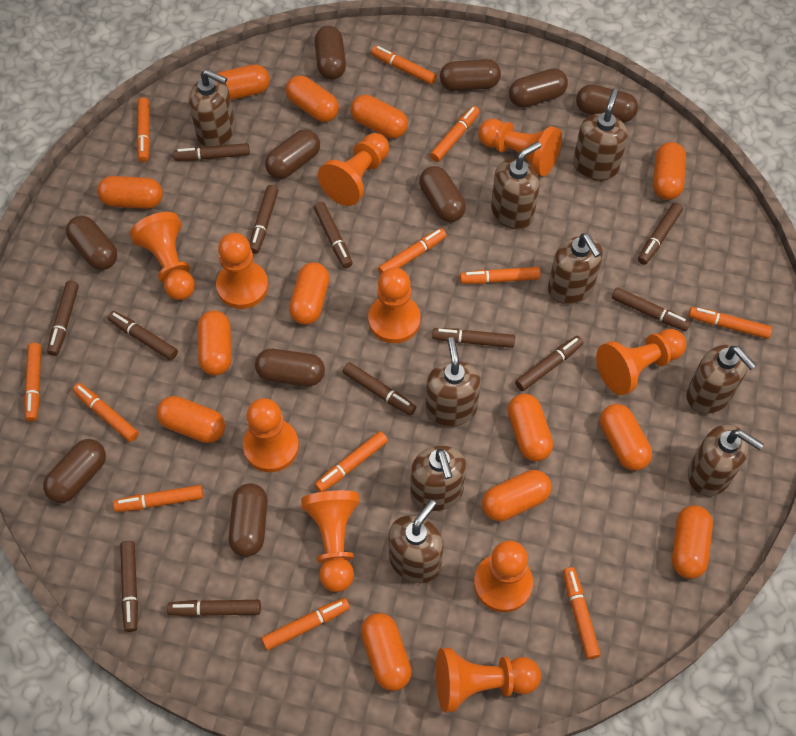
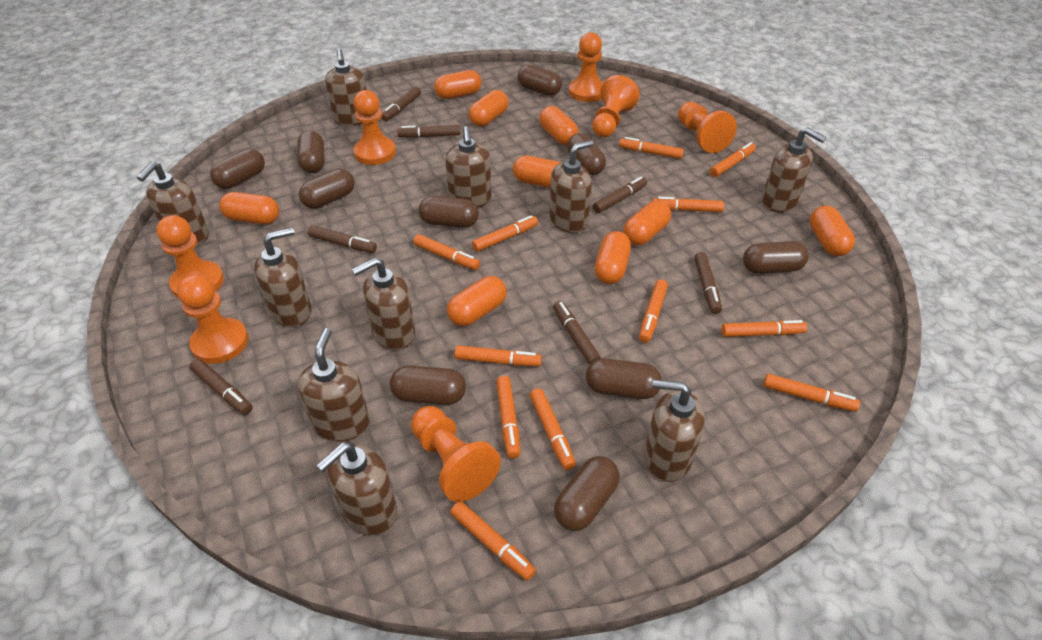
brown marker: [47,281,79,356] [108,311,178,360] [120,541,138,632] [167,600,261,617] [173,143,250,161] [250,185,278,254] [314,202,353,268] [343,362,416,416] [432,328,515,348] [515,336,583,391] [612,287,691,331] [638,203,683,265] = 12 -> [190,359,253,415] [308,225,377,253] [381,87,421,121] [397,125,461,138] [553,301,601,365] [593,176,647,213] [694,252,722,314] = 7
brown soap dispenser: [189,69,235,147] [388,500,443,583] [410,446,467,511] [425,337,481,427] [491,141,541,230] [548,233,603,304] [573,89,628,181] [686,345,757,414] [688,424,764,496] = 9 -> [137,162,209,245] [254,227,312,327] [298,328,370,442] [316,442,397,536] [325,49,367,126] [352,257,415,350] [445,126,492,208] [549,140,594,233] [644,379,705,482] [762,127,826,213] = 10
orange capsule: [97,176,163,209] [157,396,225,443] [198,311,232,375] [217,64,270,100] [286,75,339,122] [289,262,329,325] [350,95,408,138] [361,613,412,691] [482,470,552,521] [508,394,553,461] [600,404,652,471] [653,142,686,200] [672,505,713,579] = 13 -> [219,192,279,224] [434,70,482,99] [447,276,507,326] [468,90,509,126] [513,156,561,188] [539,106,578,145] [595,231,631,284] [623,201,671,245] [809,205,855,256] = 9
orange pawn: [130,212,195,300] [216,233,268,309] [243,398,299,472] [301,490,360,592] [318,133,389,206] [368,268,421,343] [436,648,541,712] [474,541,533,612] [478,119,562,176] [596,329,686,395] = 10 -> [156,215,224,298] [177,274,248,364] [353,90,396,165] [411,406,501,502] [569,32,603,102] [592,75,640,137] [678,102,737,153] = 7

